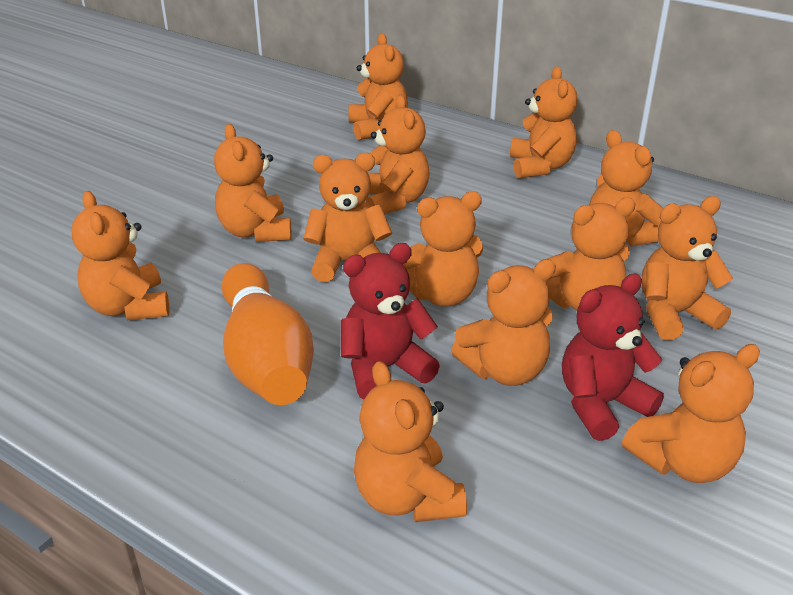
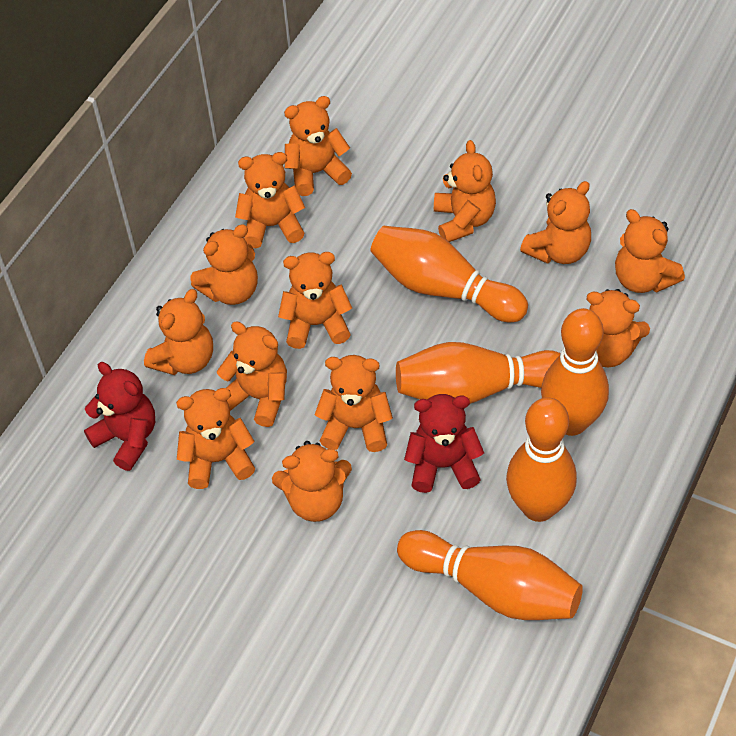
orange bowling pin: [222,263,314,405] = 1 -> [370,226,528,322] [396,342,561,404] [397,530,583,620] [506,397,577,522] [541,308,609,436] = 5

